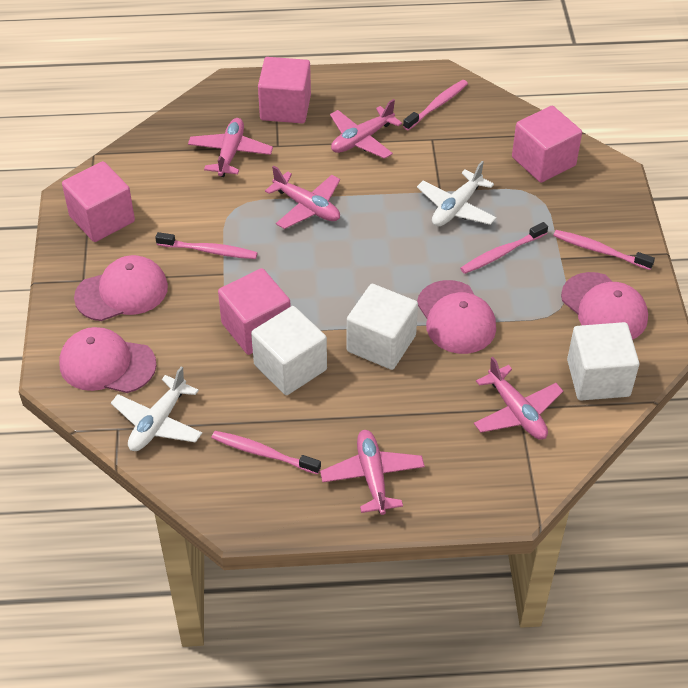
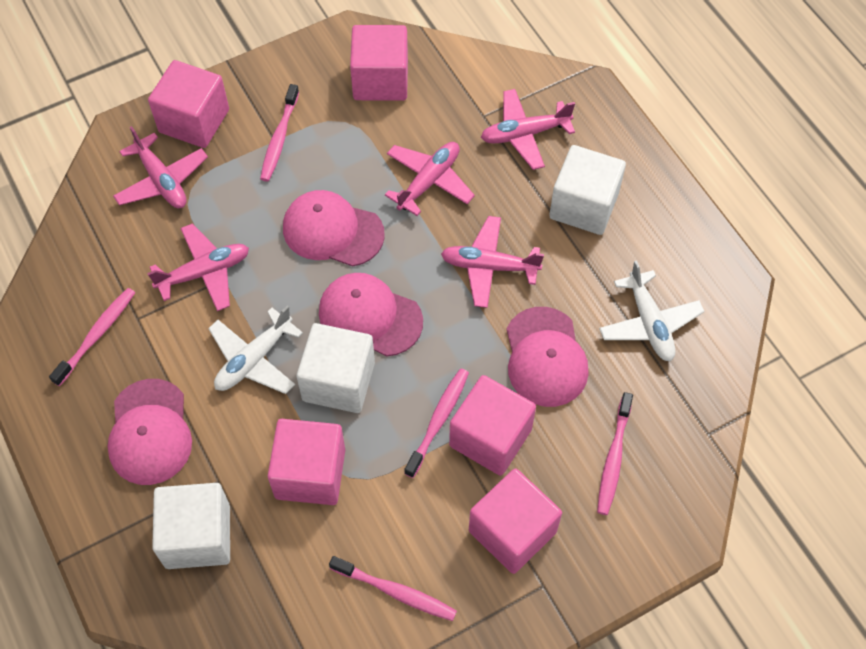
pink cube: [62,161,135,242] [218,268,291,355] [258,57,311,123] [512,106,582,183] = 4 -> [148,60,229,148] [268,419,345,505] [350,25,408,101] [449,375,536,476] [469,468,562,574] = 5

